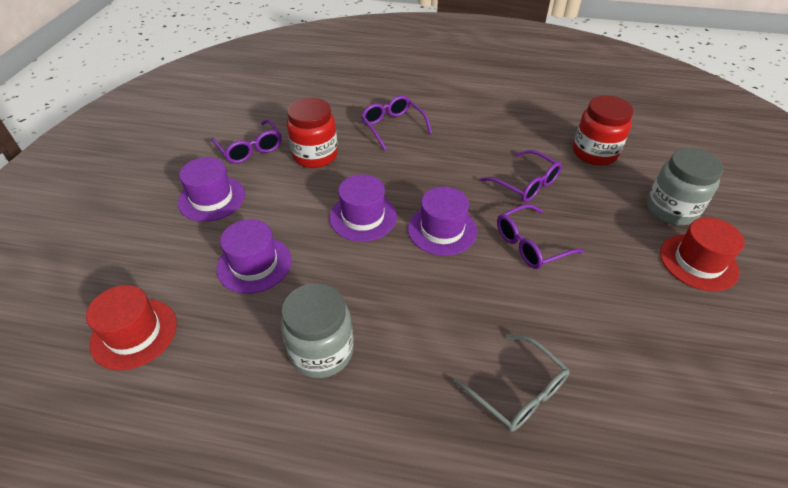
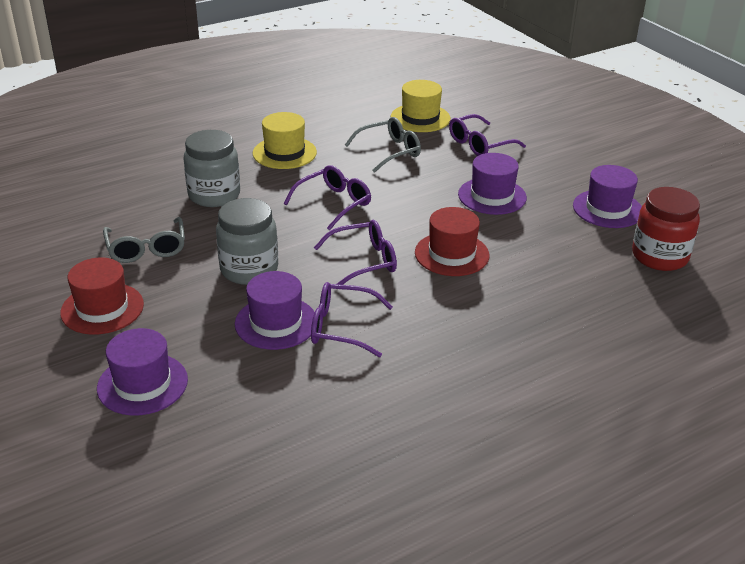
grey glasses: [454,334,569,432] = 1 -> [103,217,185,263] [345,117,421,173] = 2
red jar: [286,97,338,168] [573,95,634,166] = 2 -> [632,187,700,271] = 1
yellow hat: none = 0 -> [253,112,317,169] [391,80,451,132] = 2

